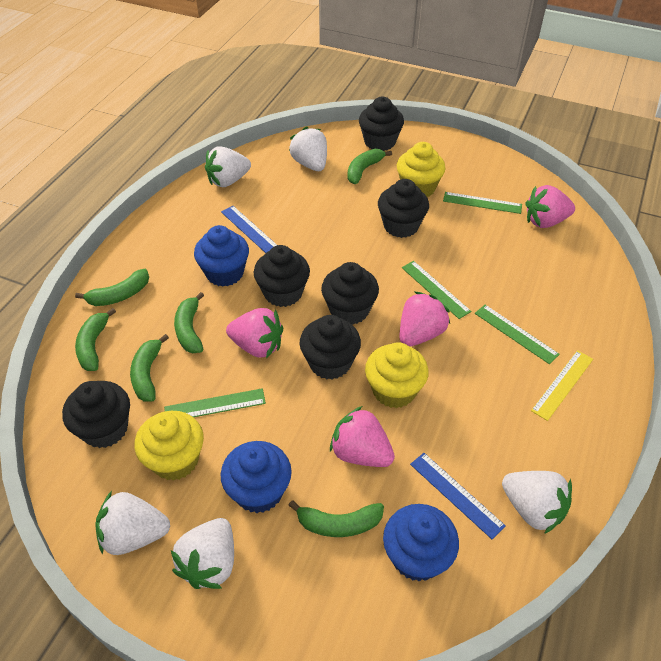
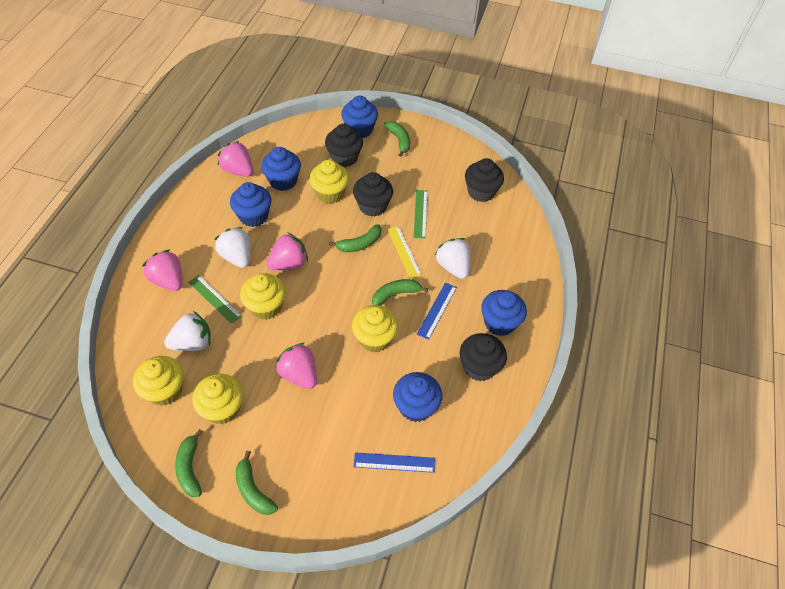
black cupcake: [62,381,130,448] [254,245,310,307] [300,315,361,380] [321,262,379,325] [359,97,404,151] [378,179,429,238] = 6 -> [325,123,363,167] [353,172,393,217] [460,333,507,381] [465,158,504,202] = 4
blue cupcake: [194,225,249,286] [220,441,292,513] [383,504,459,581] = 3 -> [230,182,272,227] [261,147,301,191] [341,96,378,138] [393,372,442,422] [481,290,527,336] = 5
green banana: [75,269,149,306] [75,308,116,371] [130,334,169,401] [174,292,204,354] [288,500,384,537] [347,149,392,184] = 6 -> [175,429,203,497] [236,451,278,515] [329,224,382,252] [372,279,428,306] [384,121,410,157] = 5
green ruler: [164,388,266,417] [402,261,471,319] [443,192,522,214] [475,305,560,364] = 4 -> [188,275,242,324] [413,190,428,239] = 2
white strawberry: [95,491,170,555] [171,518,234,589] [205,146,251,187] [289,126,327,171] [502,471,572,534] = 5 -> [164,311,211,351] [214,227,251,268] [435,238,471,279] = 3
yellow cupcake: [134,411,204,481] [365,342,429,408] [397,142,446,197] = 3 -> [133,356,184,406] [192,374,244,424] [240,274,286,320] [309,160,349,204] [352,305,398,352] = 5

